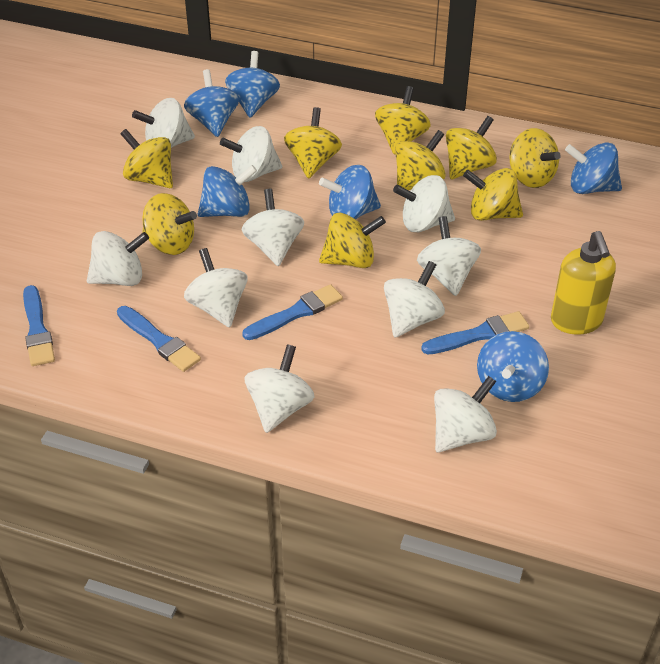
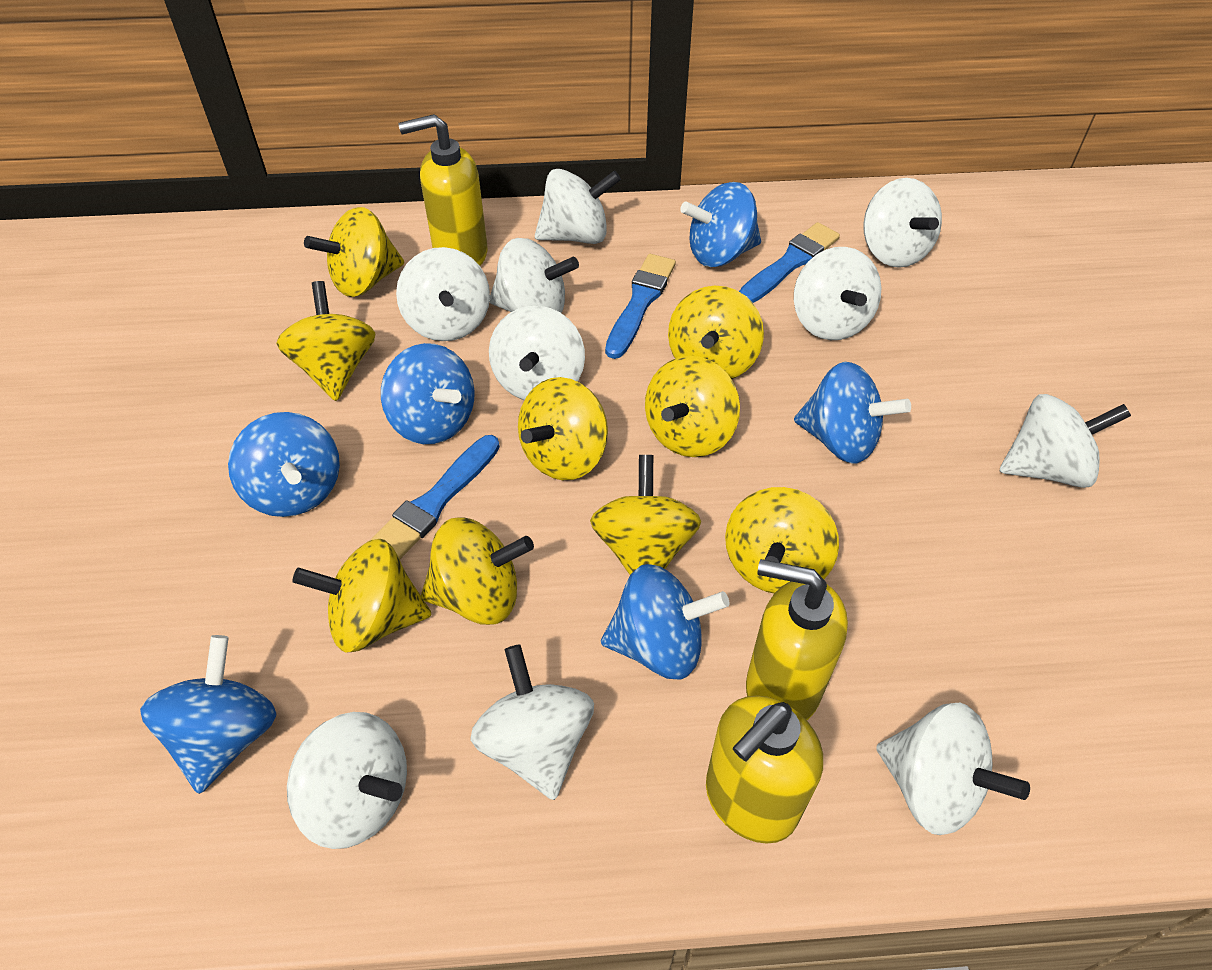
blue brush: [23,285,55,366] [117,306,201,372] [242,284,343,340] [421,311,529,355] = 4 -> [370,435,500,559] [605,254,676,359] [739,222,840,303] = 3
yellow soap dispenser: [551,231,616,335] = 1 -> [398,114,487,266] [706,696,823,844] [746,559,848,720] = 3

